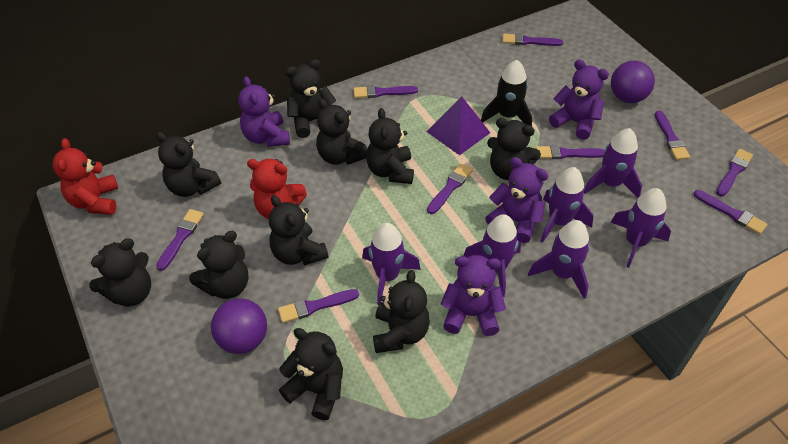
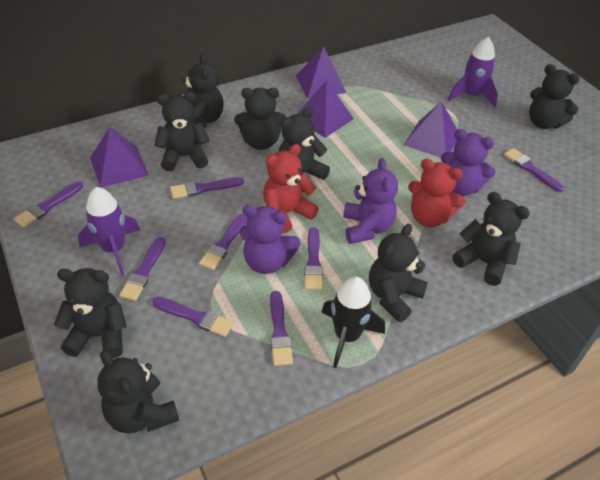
black teddy bear: [89,238,151,307] [156,132,221,197] [189,231,249,299] [269,195,328,265] [279,328,343,420] [286,59,337,138] [316,99,367,165] [366,108,414,184] [373,270,430,353] [487,118,541,180] = 10 -> [54,268,127,358] [97,351,179,434] [154,92,210,171] [182,54,224,128] [234,88,287,150] [278,107,330,192] [369,224,428,322] [452,192,530,286] [529,64,579,129] = 9
purple ball: [211,298,267,354] [611,61,655,103] = 2 -> none = 0
purple brush: [156,209,204,271] [278,289,359,323] [354,85,418,98] [427,163,473,214] [503,33,563,46] [536,145,604,159] [655,111,690,160] [694,190,767,235] [716,149,753,196] = 9 -> [14,182,83,228] [119,237,166,301] [152,297,234,337] [170,177,244,199] [199,214,248,270] [270,291,293,366] [304,227,323,290] [504,148,564,192] = 8
purple pyramid: [427,97,490,155] = 1 -> [90,127,148,188] [296,46,347,99] [297,80,354,138] [404,101,457,158] = 4
purple rocket: [362,223,421,305] [463,214,521,297] [528,220,590,299] [540,167,593,243] [584,128,642,198] [611,188,671,268] = 6 -> [78,187,140,275] [448,37,498,107] = 2
purple teddy bear: [238,76,290,147] [441,255,506,336] [485,157,548,243] [549,59,609,140] = 4 -> [240,205,301,274] [343,158,398,244] [441,129,496,196] = 3

